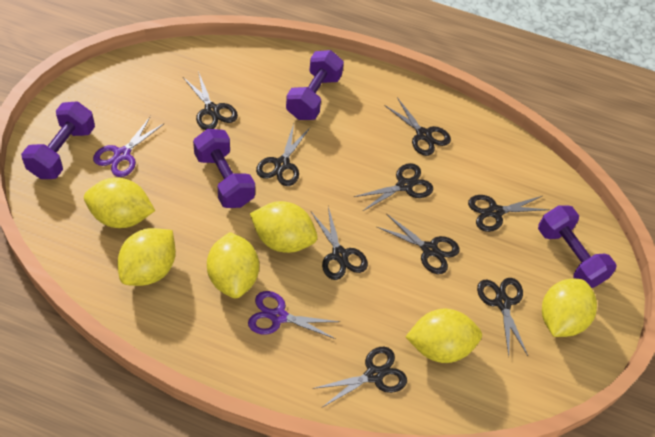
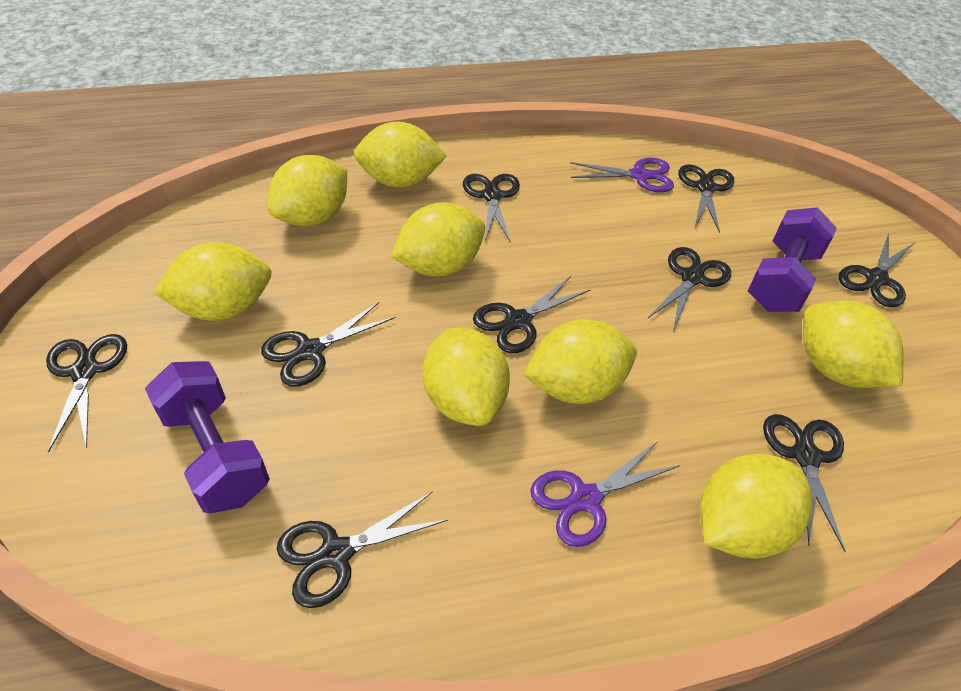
purple dumbbell: [21,101,95,179] [193,129,255,208] [286,50,344,120] [538,205,617,288] = 4 -> [145,361,270,514] [748,207,837,312] = 2
yellow lemon: [84,177,155,228] [118,228,176,286] [207,232,259,298] [250,201,317,253] [405,309,482,363] [542,279,597,337] = 6 -> [154,242,272,321] [267,155,347,226] [354,121,447,188] [391,202,485,276] [423,328,510,426] [524,319,637,404] [700,454,813,559] [803,301,904,388] = 8

